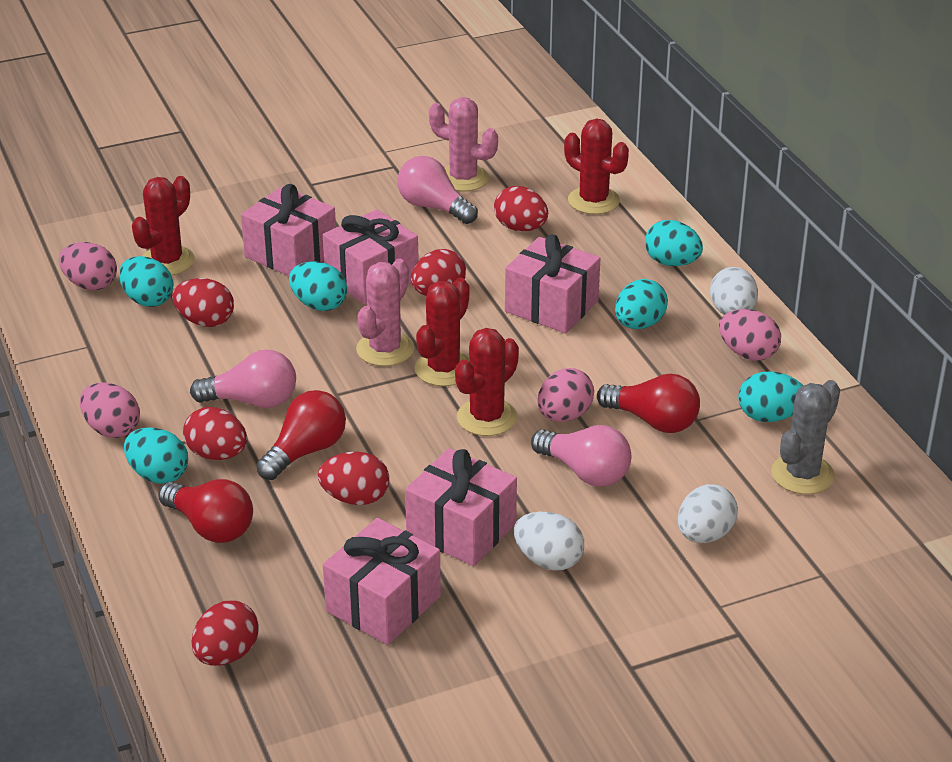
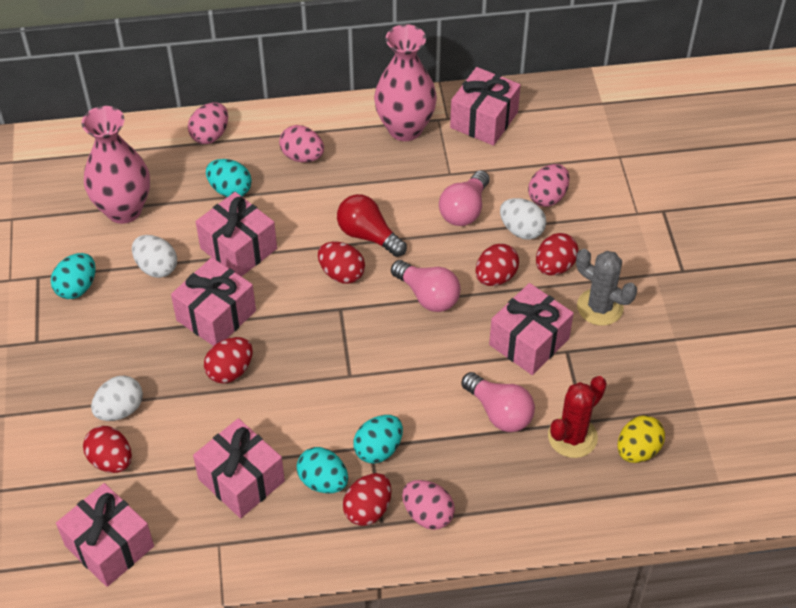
pink cactus: [356,259,414,366] [429,97,498,192] = 2 -> none = 0
pink gift: [241,184,336,276] [323,209,419,305] [323,518,441,645] [405,448,517,566] [505,234,600,333] = 5 -> [56,483,154,587] [171,257,256,346] [193,418,285,518] [196,192,277,277] [450,67,521,146] [489,283,574,375] = 6
pink vase: none = 0 -> [82,106,150,224] [374,24,437,141] = 2
red cactus: [132,176,195,276] [414,278,470,386] [455,328,519,436] [564,119,629,214] = 4 -> [548,376,607,458] = 1
red light bulb: [158,479,253,543] [256,390,346,480] [597,374,700,433] = 3 -> [337,194,407,257] = 1
turquoise egg: [119,256,173,307] [124,427,188,484] [289,261,347,311] [615,279,668,329] [645,220,703,266] [738,371,803,422] = 6 -> [51,253,96,299] [206,159,252,197] [297,447,348,494] [353,415,403,464] = 4
yellow egg: none = 0 -> [617,415,665,463] = 1

